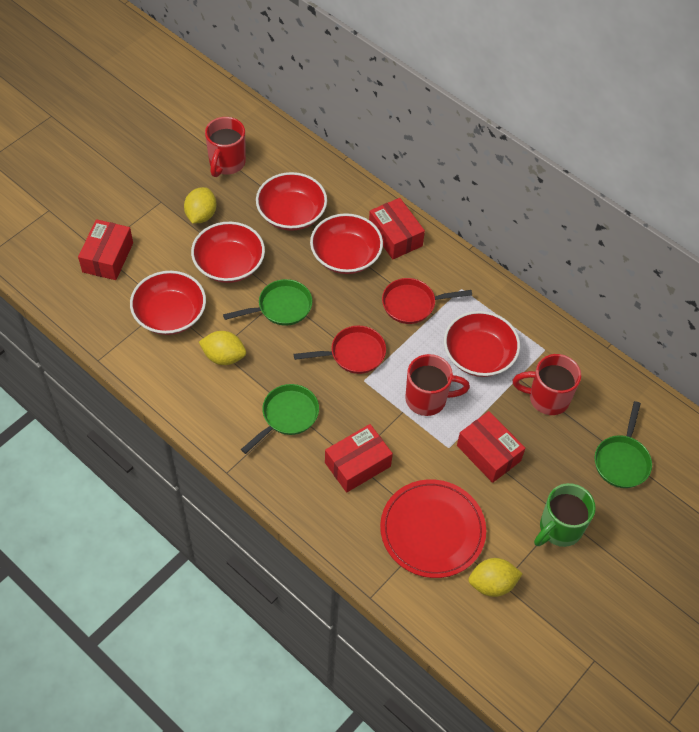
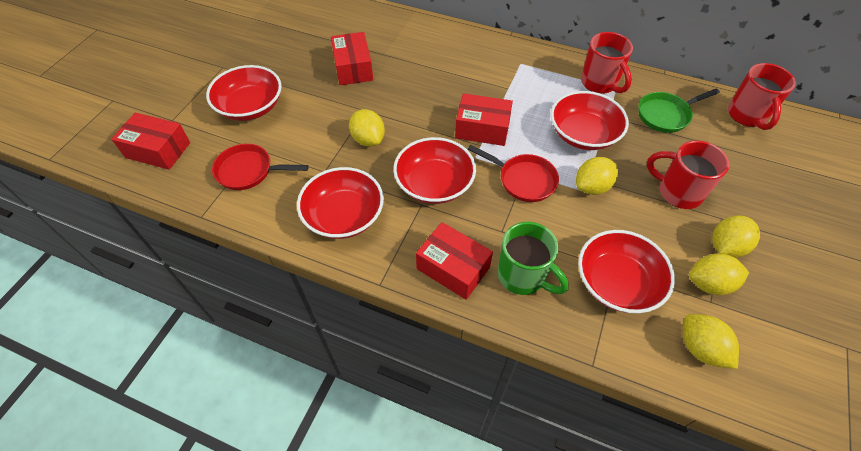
green pan: [223,279,313,326] [241,384,319,454] [595,401,652,488] = 3 -> [638,88,720,133] = 1
red plate: [380,479,486,578] = 1 -> none = 0
yellow lemon: [184,187,217,224] [199,331,246,365] [468,558,523,597] = 3 -> [349,109,385,147] [576,157,618,195] [683,314,739,369] [689,253,749,295] [712,215,760,258] = 5

